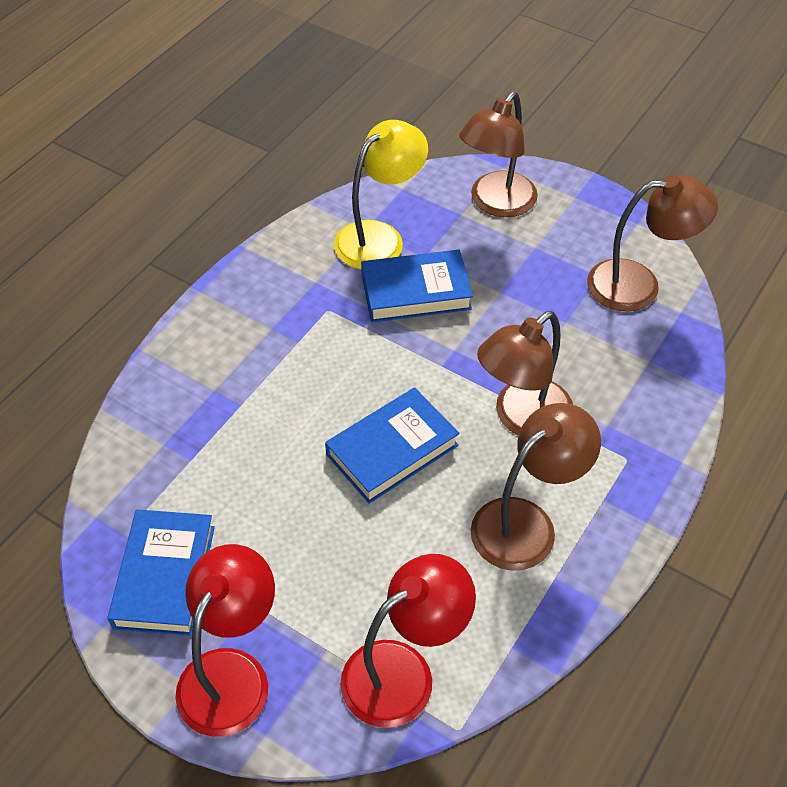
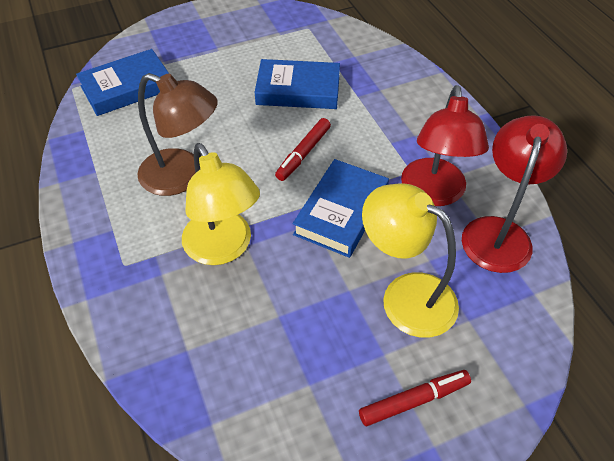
brown lamp: [459,92,538,217] [471,403,601,571] [477,311,573,436] [587,174,718,311] = 4 -> [137,73,218,196] = 1
red marker: none = 0 -> [275,118,331,181] [359,370,471,426] = 2
yellow lamp: [334,120,428,269] = 1 -> [182,143,260,265] [362,183,459,338] = 2

